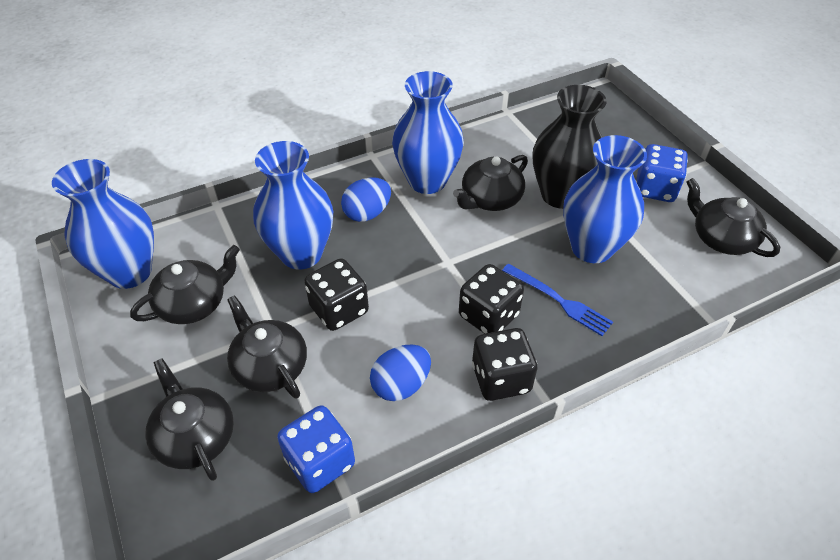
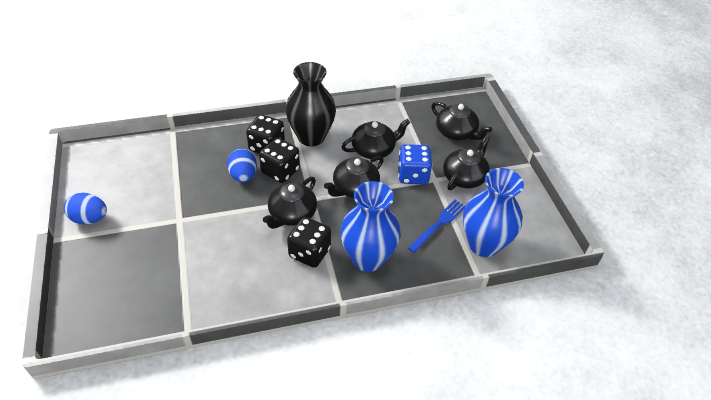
blue dice: [277,405,355,493] [636,144,688,202] = 2 -> [398,144,432,184] = 1
blue vase: [52,159,154,289] [253,141,333,269] [392,71,464,194] [563,135,647,263] = 4 -> [340,181,401,272] [463,168,524,257] = 2

